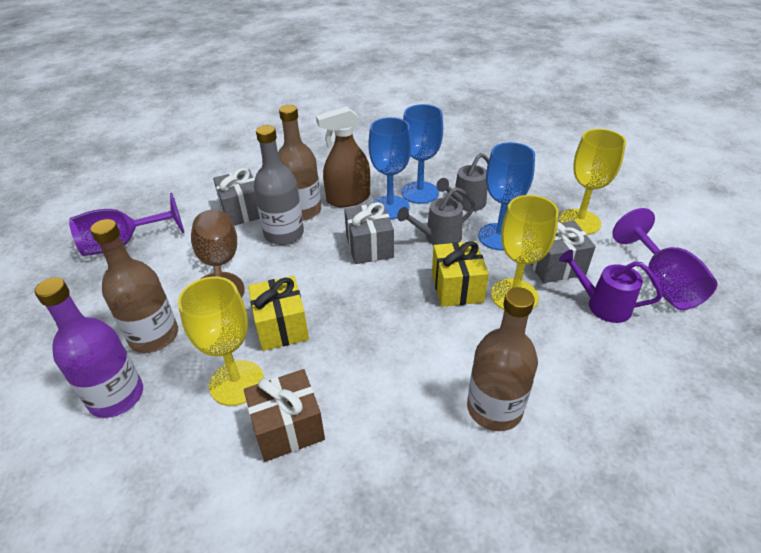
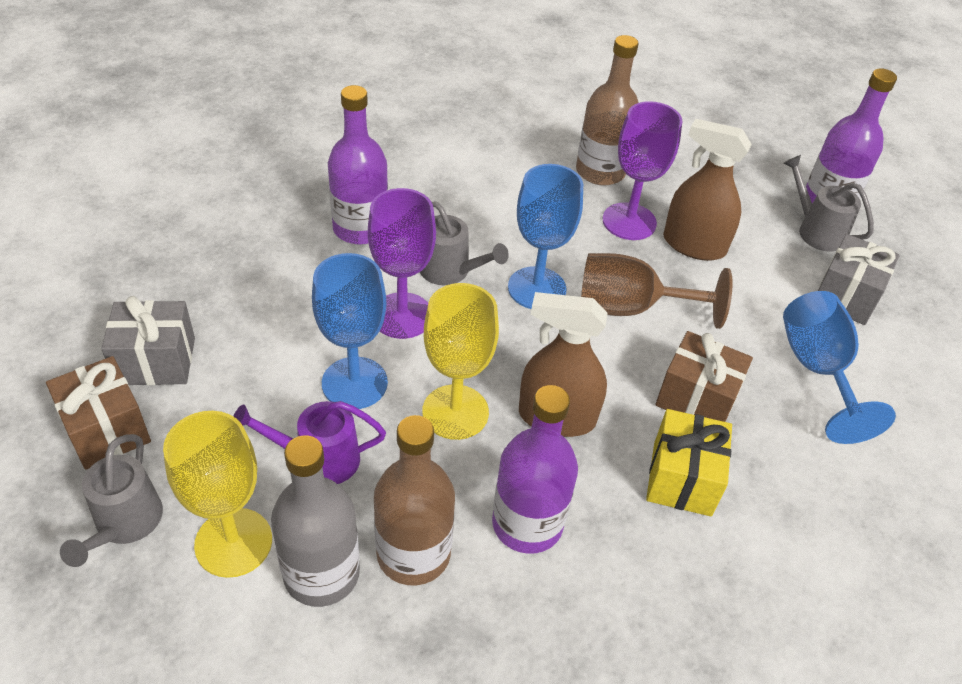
brown bottle: [90,219,178,353] [278,105,321,221] [467,287,538,431] = 3 -> [374,415,455,585] [576,35,639,185] = 2
brown gift: [244,369,325,462] = 1 -> [46,356,151,470] [655,331,753,422] = 2
brown spray bottle: [316,106,370,207] = 1 -> [519,292,608,437] [663,119,752,261] = 2
grey gift: [213,168,260,225] [344,202,394,264] [530,221,596,283] = 3 -> [101,296,195,385] [818,234,900,325] = 2
grey watering can: [397,187,475,245] [436,153,489,211] = 2 -> [60,434,163,567] [420,202,509,285] [783,155,874,252] = 3
purple bottle: [35,277,143,418] = 1 -> [328,85,388,245] [492,385,578,554] [806,68,897,204] = 3
yellow gift: [248,276,309,351] [432,241,489,307] = 2 -> [646,409,732,516] = 1
yellow goblet: [178,277,264,406] [491,195,559,310] [559,129,626,235] = 3 -> [163,411,272,578] [422,283,499,440] = 2

